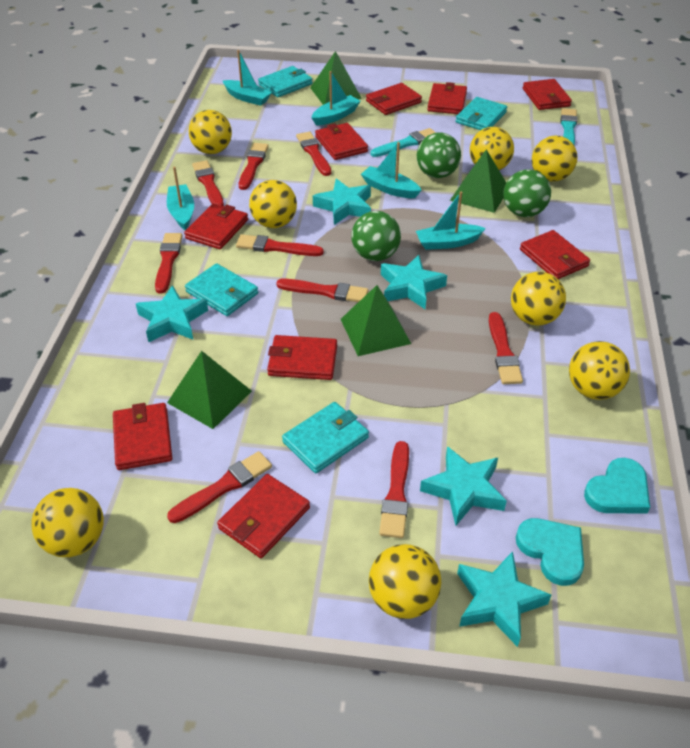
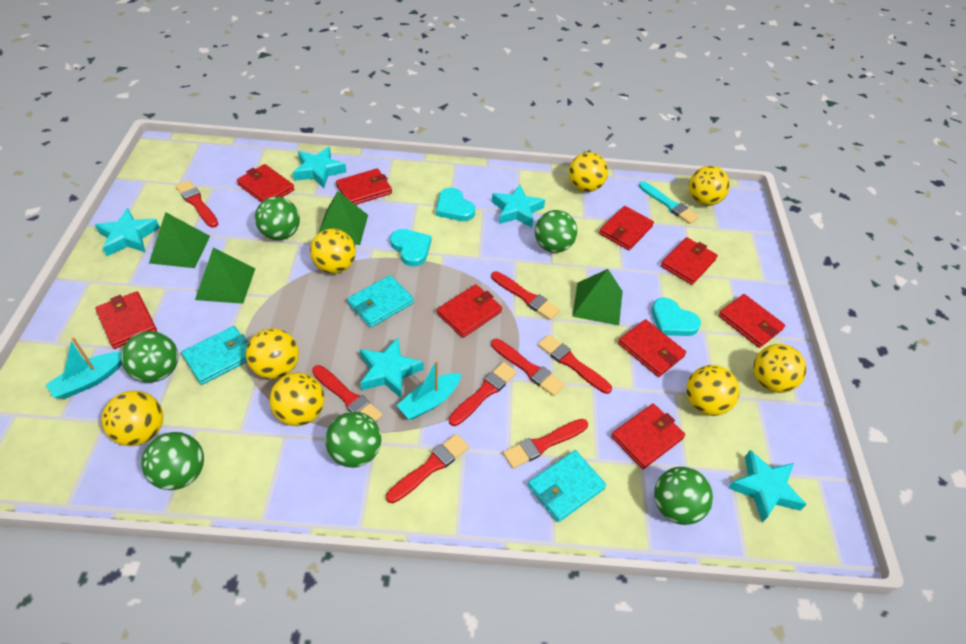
green ball: [351,211,401,261] [417,132,461,178] [503,169,551,217] = 3 -> [121,331,178,383] [141,432,204,490] [255,197,300,240] [325,412,381,468] [535,210,577,253] [654,467,713,525] = 6
red brush: [155,233,183,294] [167,451,272,523] [192,160,224,206] [236,234,324,256] [239,143,269,190] [276,279,368,302] [296,132,331,176] [379,441,409,538] [489,312,523,384] = 9 -> [176,180,218,228] [312,365,383,422] [386,434,469,503] [449,362,517,426] [491,271,560,320] [491,339,565,396] [503,419,588,469] [538,335,612,394] = 8
turquoise boat: [167,167,194,230] [222,50,272,106] [311,71,360,126] [361,142,422,198] [416,191,486,250] = 5 -> [46,337,122,399] [396,360,461,420] = 2
turquoise brush: [371,128,436,157] [561,108,578,145] = 2 -> [639,181,699,224] = 1
turquoise heart: [516,518,584,586] [584,458,650,513] = 2 -> [390,229,432,266] [436,188,475,221] [652,298,701,336] = 3
turquoise wallet: [185,263,258,316] [258,66,313,97] [282,402,369,473] [456,97,507,130] = 4 -> [181,326,248,385] [347,275,414,327] [528,450,606,522] = 3

